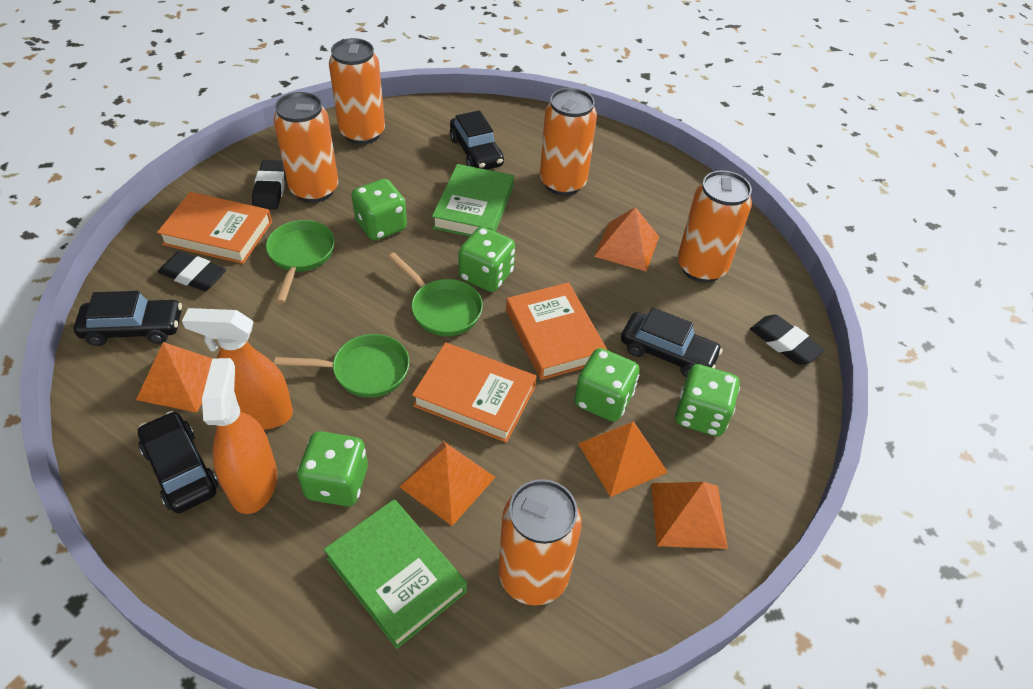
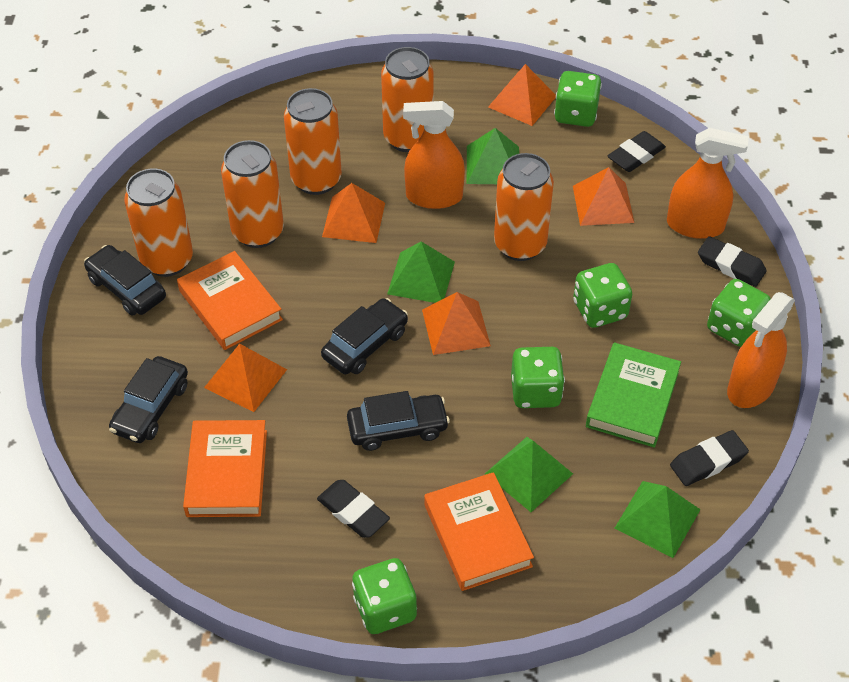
black eraser: [158,251,226,291] [252,160,286,209] [750,314,825,365] = 3 -> [317,480,390,538] [608,131,666,172] [670,430,749,486] [698,236,767,287] = 4
green book: [324,499,467,649] [432,164,514,237] = 2 -> [586,342,681,448] = 1
green pan: [266,220,335,304] [274,334,410,398] [388,253,483,336] = 3 -> none = 0
green pyramid: none = 0 -> [387,242,455,303] [467,128,519,184] [485,437,573,512] [615,481,701,558] = 4
orange spray bottle: [182,308,293,430] [202,358,277,514] = 2 -> [403,101,465,209] [667,128,749,239] [727,292,795,408] = 3

